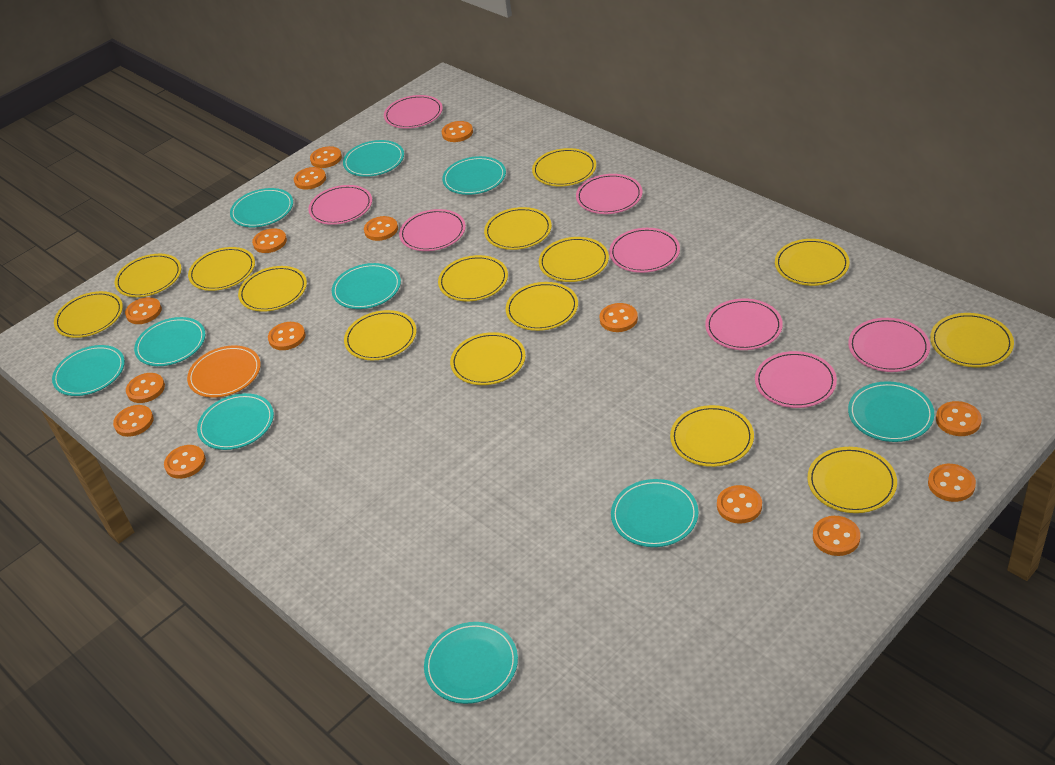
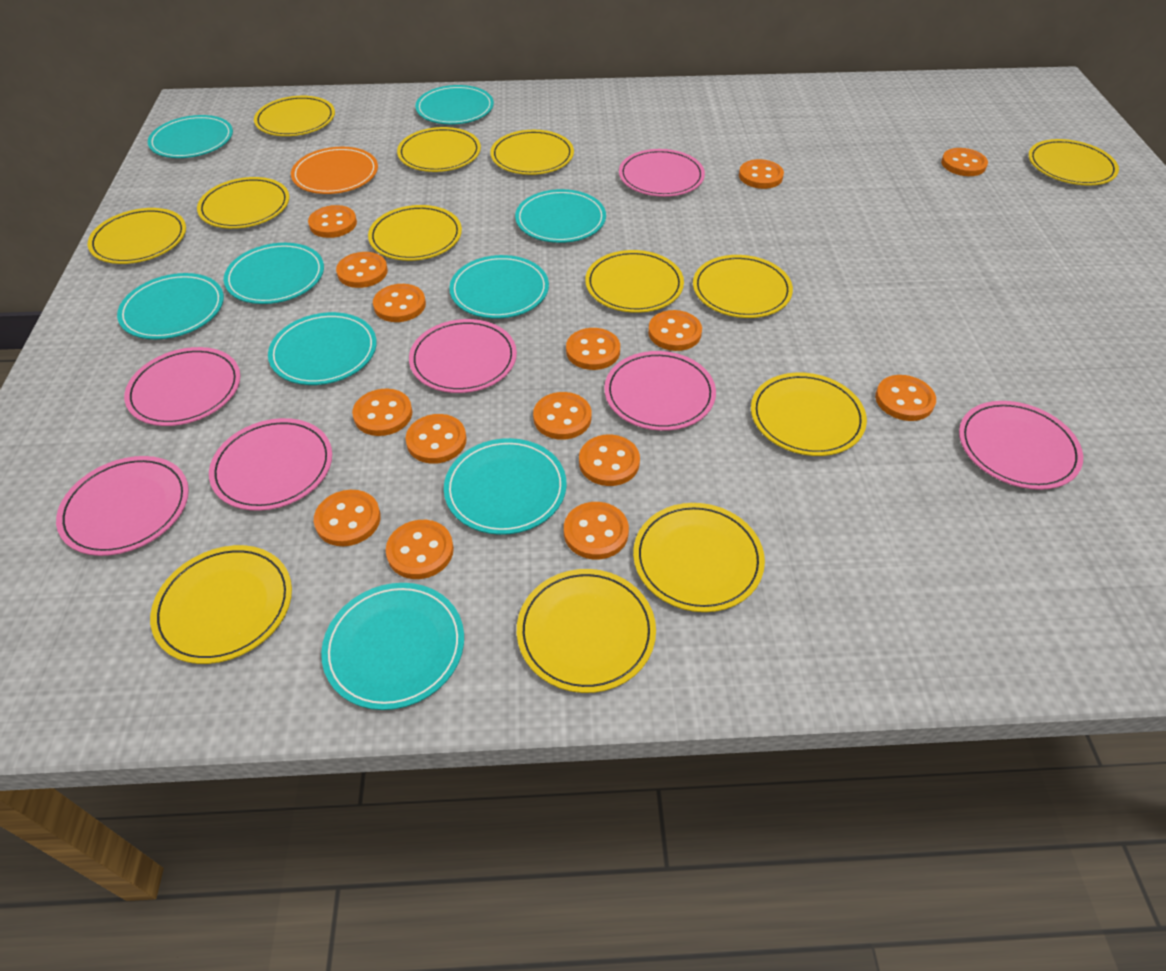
pink plate: [308,185,372,225] [384,95,443,129] [399,209,466,251] [576,174,642,214] [609,228,680,273] [705,299,783,350] [755,351,837,408] [848,318,930,372] = 8 -> [56,456,189,556] [124,347,240,426] [209,418,332,511] [409,319,517,393] [604,351,716,431] [619,149,705,197] [959,401,1083,490] = 7
turquoise plate: [52,345,125,396] [134,317,205,366] [197,393,274,450] [230,188,293,227] [332,263,401,309] [343,140,404,177] [424,622,518,704] [442,156,506,195] [611,479,698,547] [848,381,934,442] = 10 -> [117,273,224,339] [148,115,233,158] [224,243,324,304] [268,312,377,385] [321,583,464,710] [415,85,494,125] [444,438,567,535] [449,255,549,319] [515,189,606,243] = 9
yellow plate: [54,291,123,338] [115,254,181,297] [188,247,255,291] [238,266,307,312] [344,310,416,360] [438,255,508,301] [450,332,526,385] [484,207,552,250] [506,282,578,331] [532,148,596,186] [539,237,609,282] [670,405,754,467] [775,239,849,286] [808,447,897,513] [930,313,1014,367] = 15 -> [88,208,186,264] [150,545,292,664] [197,177,289,229] [254,96,335,136] [368,205,462,261] [397,127,481,172] [490,130,574,175] [517,569,656,693] [585,250,684,313] [633,503,765,612] [693,255,793,318] [751,373,867,456] [1028,139,1119,185] = 13

